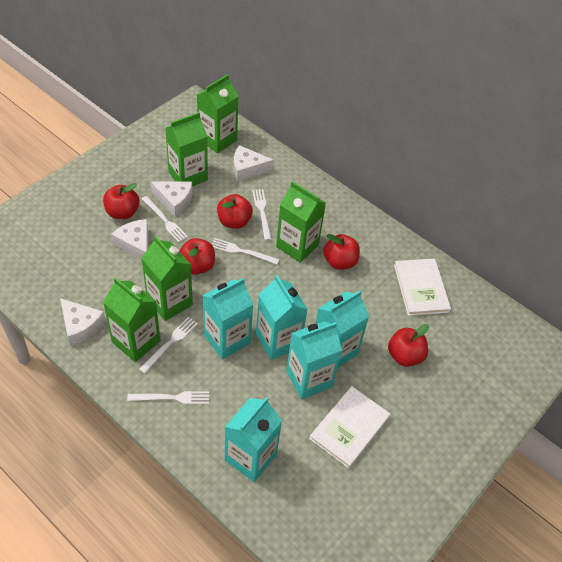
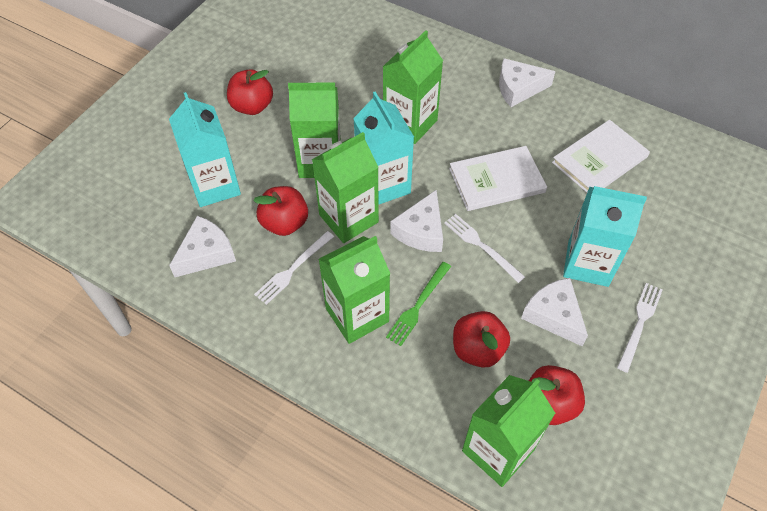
green fork: none = 0 -> [386,262,451,346] = 1
red apple: [103,183,140,219] [179,238,215,275] [217,194,253,229] [323,234,360,270] [388,324,429,367] = 5 -> [227,69,273,115] [253,186,308,236] [453,311,510,368] [529,365,585,425] = 4
turquoise carton: [202,278,254,359] [225,397,282,482] [256,275,307,360] [286,321,342,399] [315,291,369,368] = 5 -> [169,92,241,207] [353,91,414,204] [563,186,647,287] = 3
white fork: [127,391,209,404] [139,317,198,374] [142,196,188,243] [212,238,280,265] [252,189,271,240] = 5 -> [254,231,334,305] [444,214,525,283] [617,283,663,373] = 3

